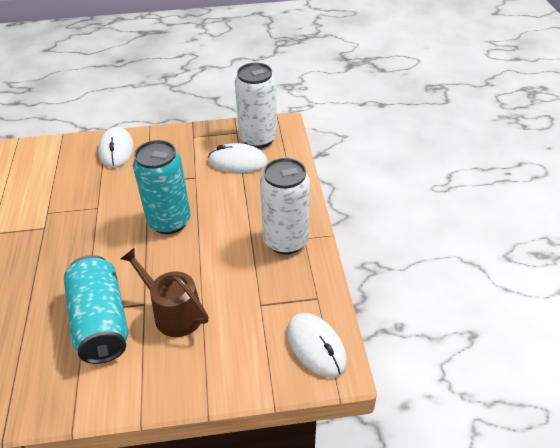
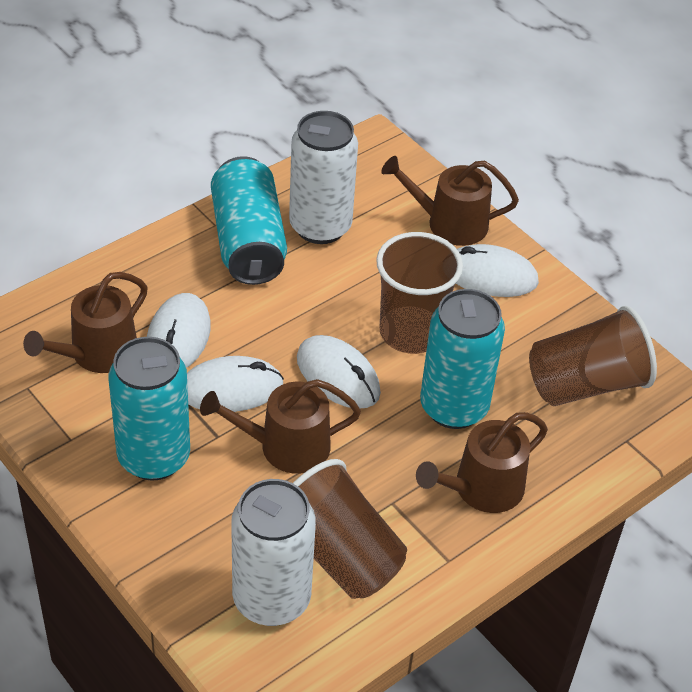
brown cup: none = 0 -> [293,459,407,599] [376,232,463,354] [529,306,657,406] = 3
brown watering can: [121,248,209,337] = 1 -> [23,272,148,373] [200,379,361,474] [381,156,519,246] [416,412,548,513] = 4
turquoise can: [64,255,128,364] [133,140,190,234] = 2 -> [109,337,190,481] [211,156,287,285] [420,289,505,429] = 3
white mouse: [98,127,134,168] [208,143,268,173] [287,313,347,378] = 3 -> [147,293,211,368] [187,356,284,412] [297,335,381,408] [455,244,539,297] = 4

